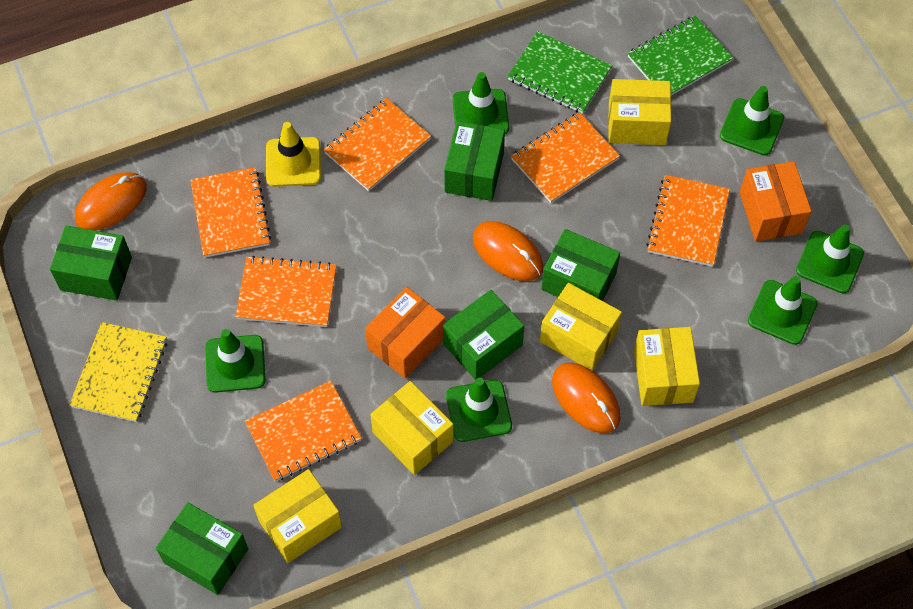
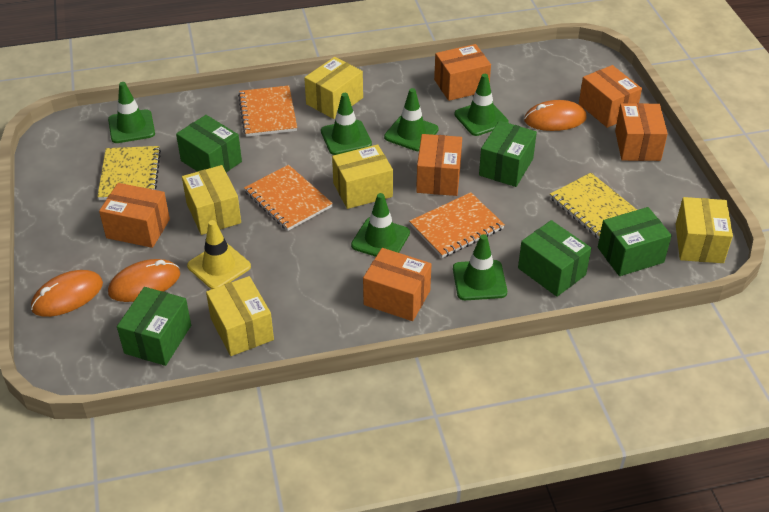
green notebook: [507,31,612,114] [628,16,733,96] = 2 -> none = 0
orange box: [365,287,446,379] [739,161,812,242] = 2 -> [99,183,170,248] [363,248,432,321] [416,134,462,196] [434,44,491,101] [579,65,642,128] [615,103,668,161] = 6
orange notebook: [190,167,271,257] [236,256,337,327] [245,381,362,482] [324,98,431,191] [511,112,620,203] [646,175,730,267] = 6 -> [238,85,297,137] [244,165,333,231] [409,192,505,258] = 3
yellow notebook: [69,322,167,422] = 1 -> [97,146,161,200] [550,173,637,239] = 2

